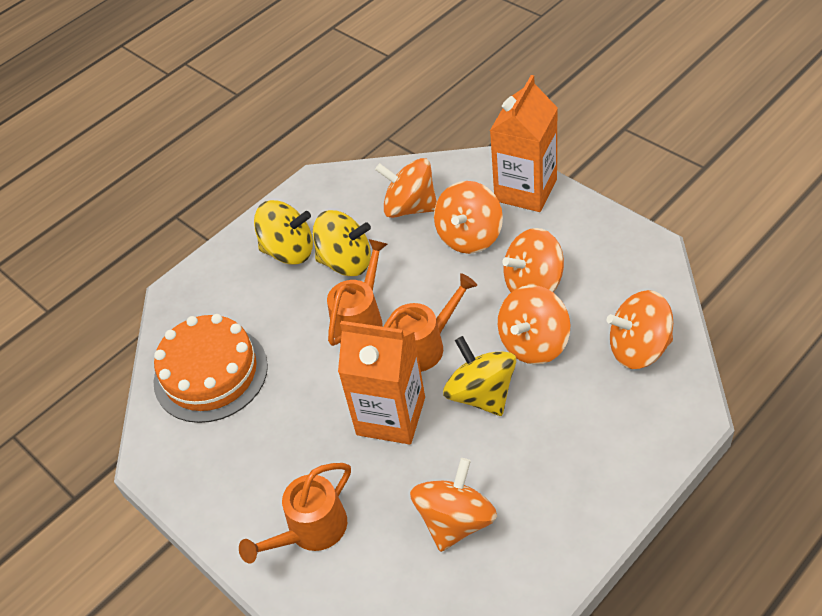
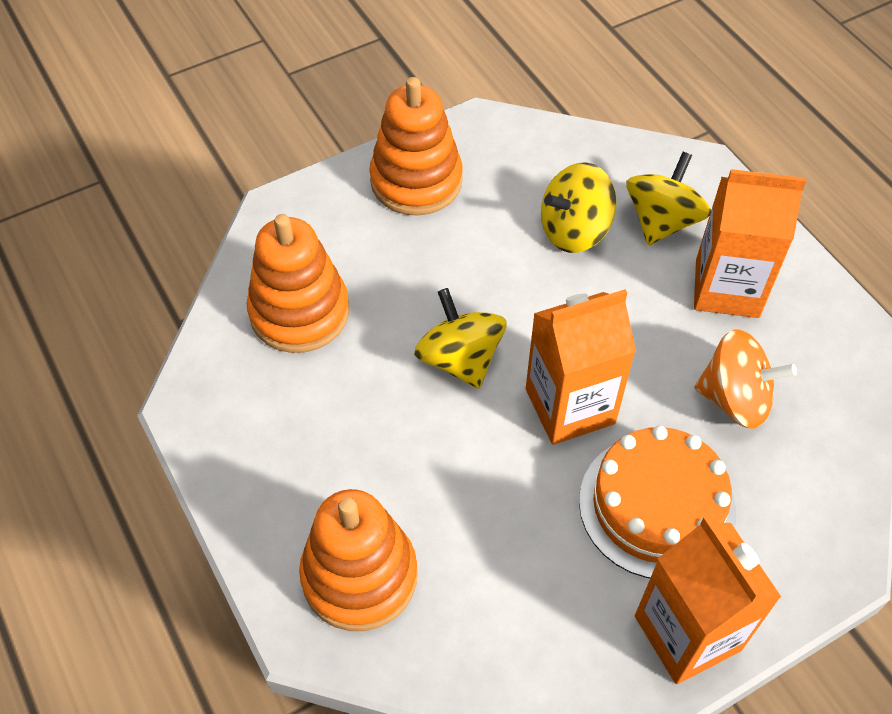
orange carton: [338,321,425,445] [490,75,558,212] = 2 -> [526,289,636,445] [635,515,781,684] [694,169,806,318] = 3
orange spinning top: [375,158,437,218] [410,458,497,552] [434,181,503,254] [498,285,571,365] [502,228,564,292] [607,290,673,369] = 6 -> [694,329,797,429] = 1
orange stacking toy: none = 0 -> [247,214,349,353] [299,489,417,631] [369,77,463,216] = 3
orange watering can: [239,463,351,563] [327,239,387,346] [383,273,477,372] = 3 -> none = 0

